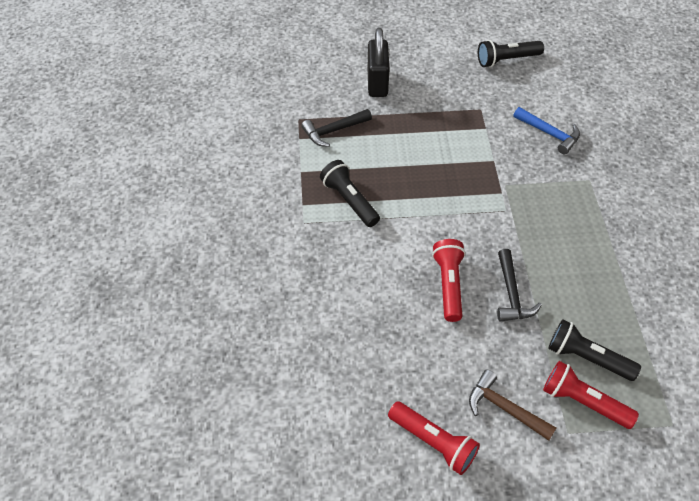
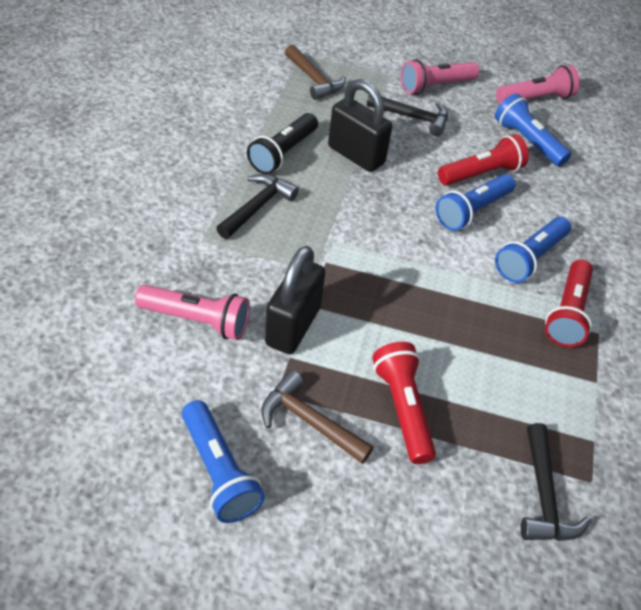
black flashlight: [320,160,380,227] [478,40,544,68] [548,319,641,381] = 3 -> [247,113,318,174] = 1
black hammer: [301,109,372,147] [497,249,542,322] = 2 -> [216,174,299,239] [367,96,448,136] [521,423,591,541] = 3
black padlock: [368,28,389,97] = 1 -> [265,246,325,354] [328,79,392,172] = 2
blue flashlight: none = 0 -> [182,400,265,523] [436,174,515,231] [495,94,571,167] [495,217,571,283] = 4
blue hammer: [513,107,580,154] = 1 -> none = 0
brown hammer: [469,370,556,441] = 1 -> [261,370,374,464] [285,45,346,100] = 2
pink flashlight: none = 0 -> [135,285,250,340] [401,59,480,94] [496,65,580,104] = 3

